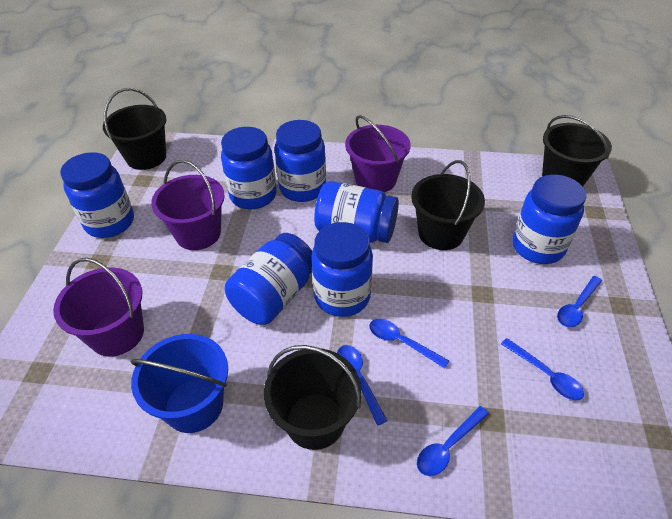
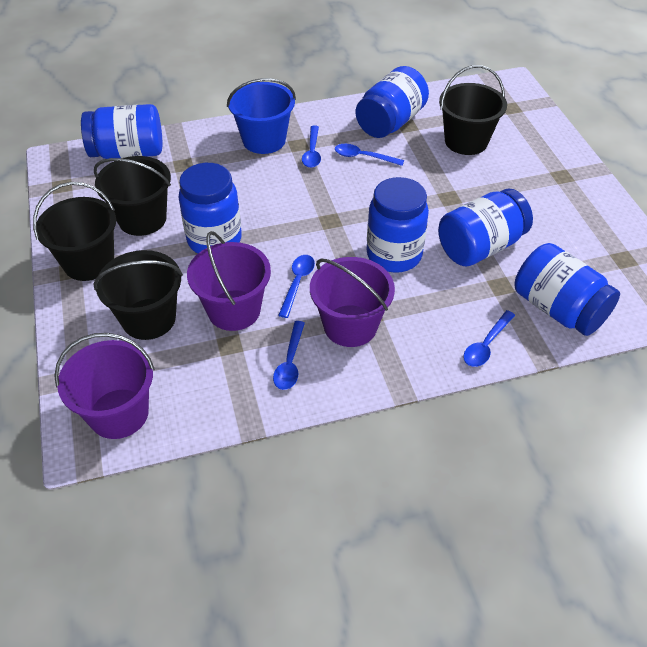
blue jar: [60,152,134,238] [221,127,277,210] [225,233,312,325] [274,120,326,202] [311,222,373,317] [314,181,399,243] [513,175,586,264] = 7 -> [81,104,163,159] [178,163,242,253] [356,66,429,138] [367,177,429,273] [438,188,533,266] [514,243,620,336] = 6

